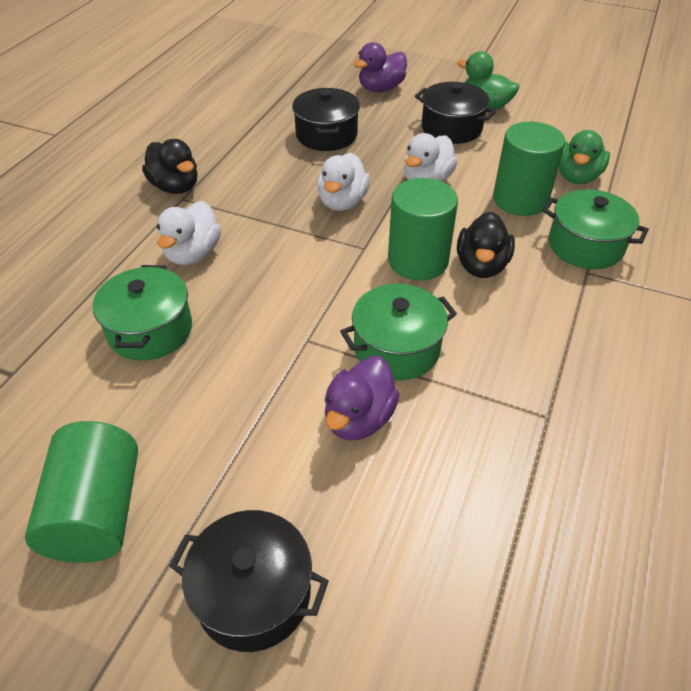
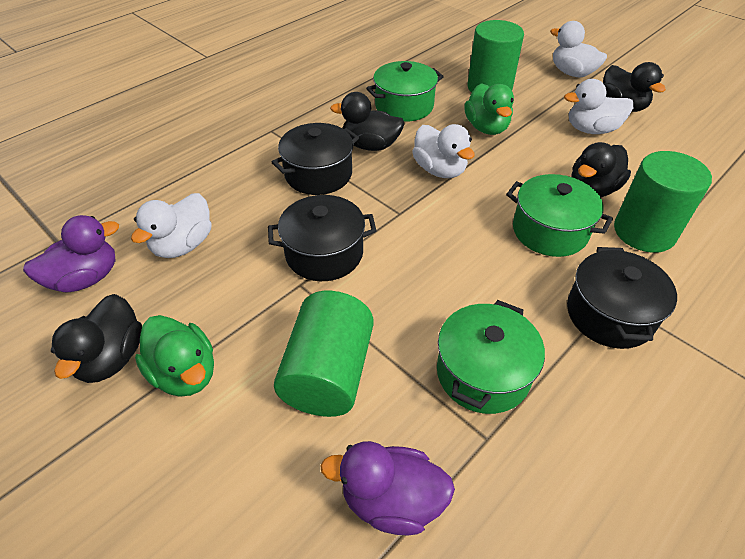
black duck: [142,139,198,194] [457,212,515,278] = 2 -> [51,294,142,383] [330,92,405,151] [571,142,631,198] [603,62,666,112] = 4
white duck: [157,201,221,265] [317,153,370,211] [404,133,458,182] = 3 -> [131,193,212,258] [412,124,475,178] [550,21,607,77] [564,79,633,134] = 4

